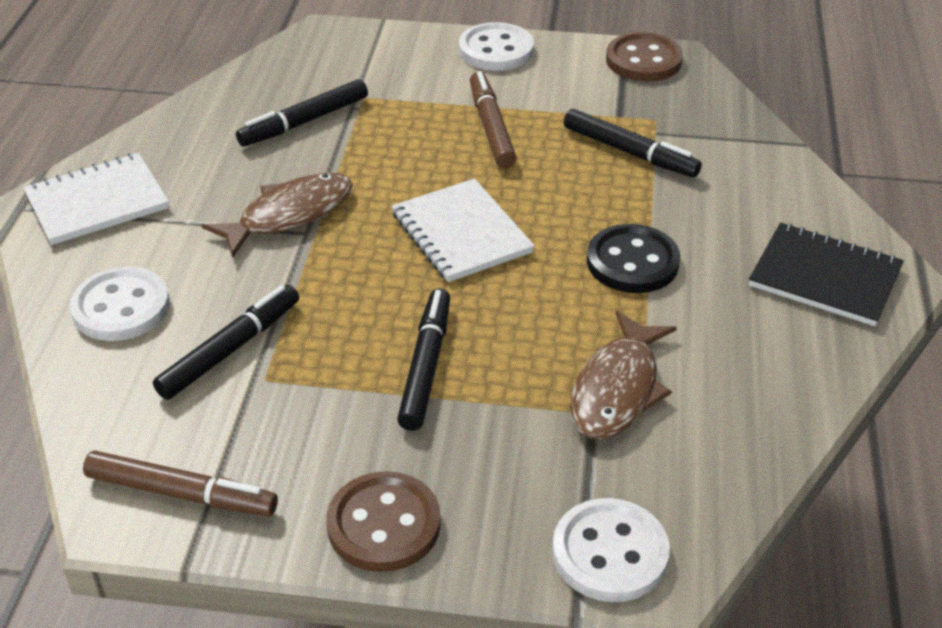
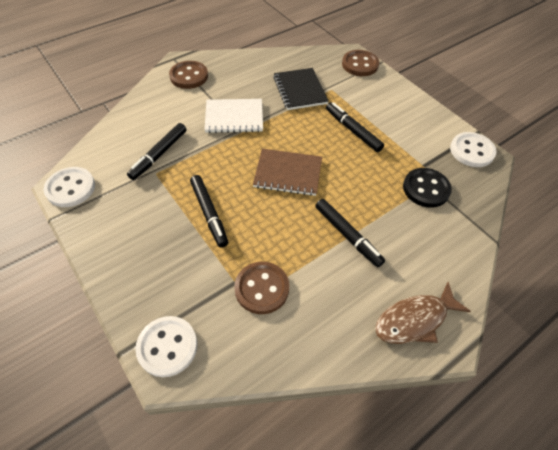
brown button: [326,471,441,572] [606,32,683,82] = 2 -> [169,61,208,89] [234,262,289,314] [342,50,379,76] = 3
brown fish: [202,172,353,258] [570,310,677,439] = 2 -> [375,282,471,344] = 1
brown marker: [83,450,278,516] [470,71,516,168] = 2 -> none = 0
brown notebook: none = 0 -> [253,149,322,196] = 1
white notebook: [23,153,169,245] [392,179,535,282] = 2 -> [204,99,263,133] = 1

